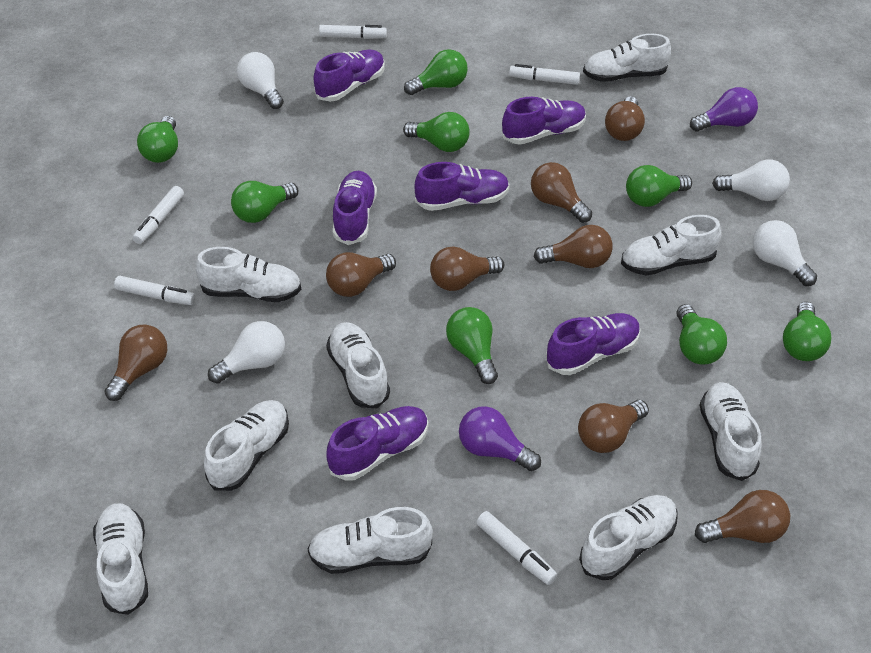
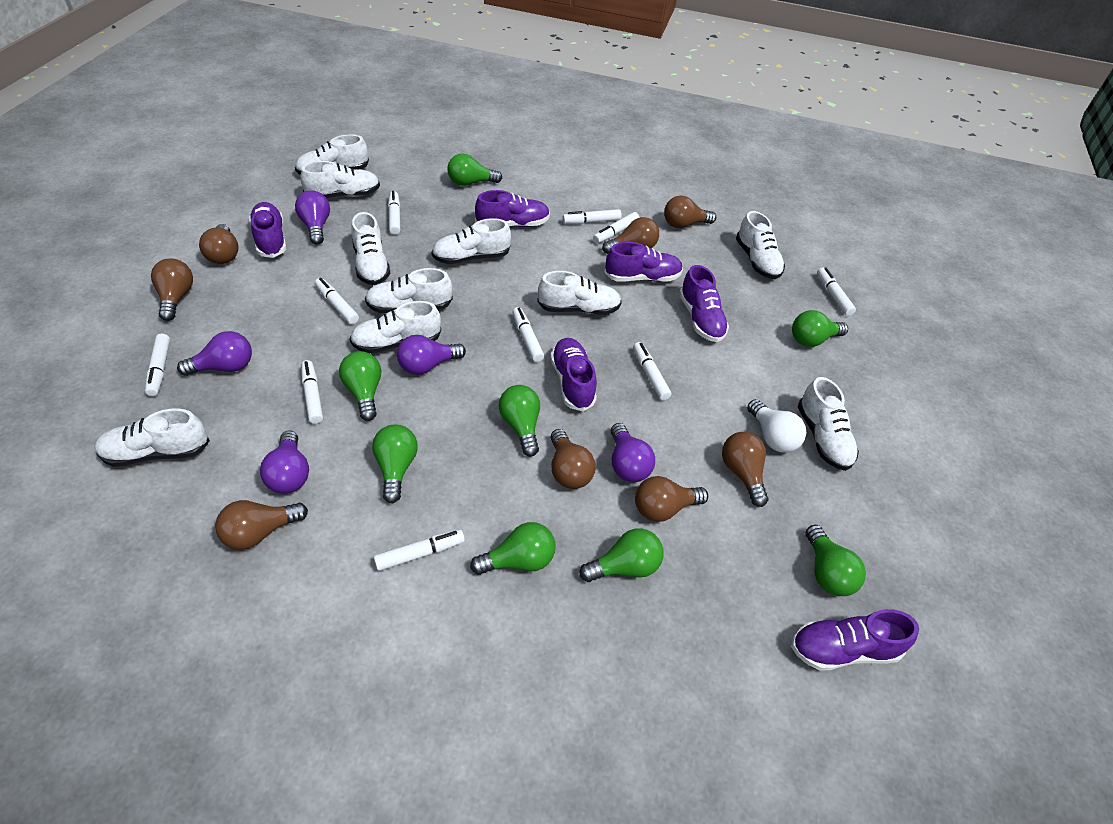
purple light bulb: [459,406,541,471] [690,87,758,132] = 2 -> [177,331,252,376] [260,430,309,494] [295,191,330,245] [397,335,466,375] [611,423,655,482] = 5
white light bulb: [208,321,285,384] [237,52,284,109] [712,159,790,201] [752,220,817,286] = 4 -> [747,399,807,452] = 1
white marker: [114,276,196,305] [133,186,184,244] [319,25,387,39] [476,511,557,585] [509,64,580,85] = 5 -> [145,334,170,396] [301,360,323,424] [315,278,359,324] [373,529,465,571] [388,191,400,235] [512,307,544,362] [562,209,622,224] [593,212,640,243] [633,342,672,400] [817,267,856,316] = 10
white shoe: [93,503,148,615] [196,247,301,302] [204,400,289,491] [308,507,433,574] [326,322,390,408] [579,495,677,580] [583,34,671,82] [621,215,721,276] [700,382,762,481] = 9 -> [95,408,210,467] [295,134,369,175] [300,161,380,198] [350,301,441,353] [351,212,391,285] [365,268,453,313] [431,218,511,264] [537,271,622,315] [736,211,785,279] [798,377,859,471] = 10

